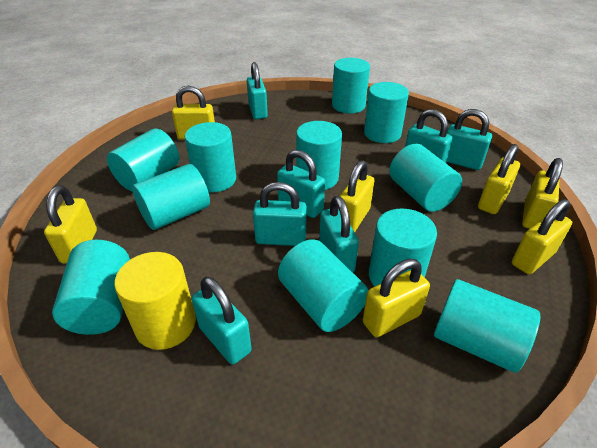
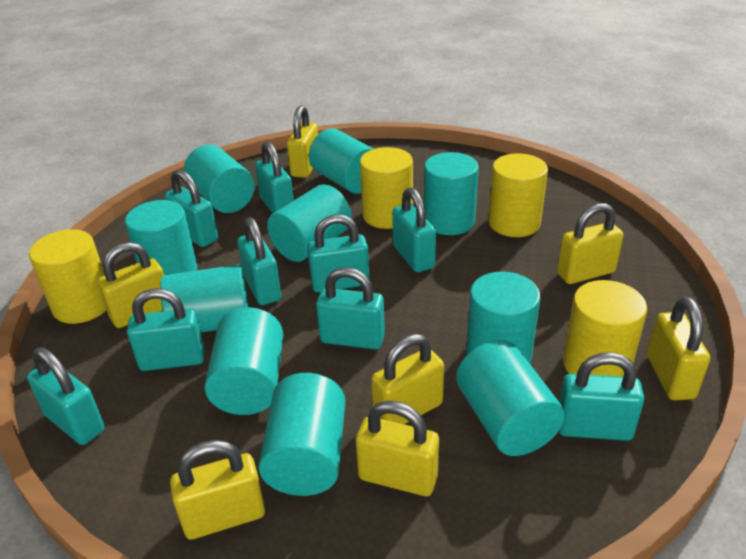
turquoise cylinder: [52,240,130,335] [107,128,179,191] [132,164,210,230] [185,122,236,192] [278,239,368,332] [296,121,342,190] [332,58,370,114] [364,82,409,143] [369,208,437,287] [390,144,462,212] [434,279,540,373] = 11 -> [125,200,197,275] [160,265,249,333] [184,145,255,213] [205,307,284,415] [258,373,346,496] [267,184,352,262] [309,128,374,194] [424,152,479,235] [456,340,565,456] [466,272,540,363] = 10
turquoise padlock: [192,277,252,364] [247,62,268,119] [253,182,307,246] [277,150,325,218] [319,196,359,272] [405,109,453,163] [447,109,492,170] = 7 -> [27,347,105,445] [127,288,205,371] [165,169,218,247] [237,217,281,305] [255,141,294,213] [307,214,370,292] [316,267,385,349] [392,187,436,272] [559,352,644,441] = 9
yellow cylinder: [114,252,196,350] = 1 -> [29,229,106,324] [360,147,413,229] [488,153,548,237] [563,280,647,377] = 4

